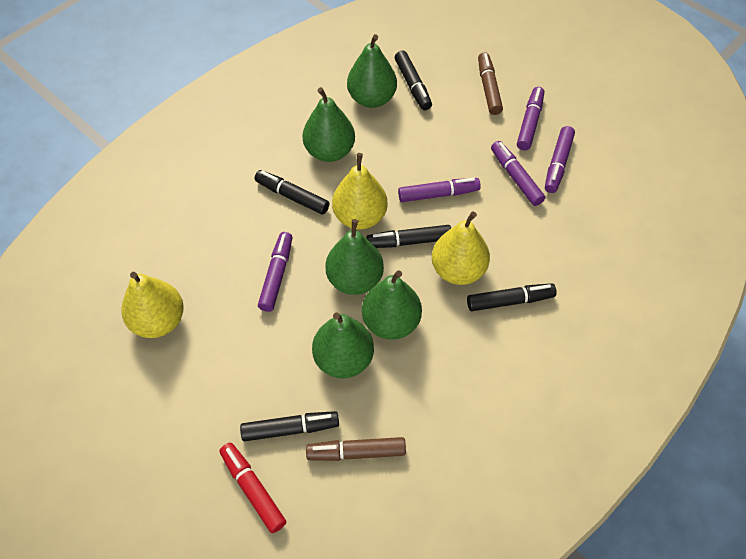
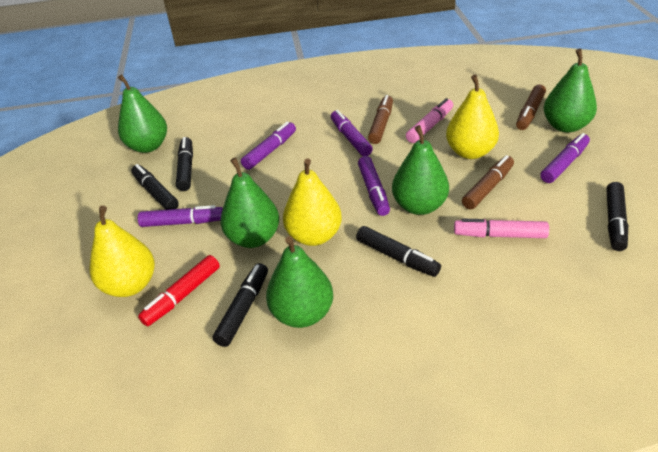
brown marker: [306,437,406,461] [478,52,503,115] = 2 -> [368,95,393,144] [462,155,514,210] [516,85,546,130] = 3
pink marker: none = 0 -> [406,98,453,143] [454,219,549,238] = 2

